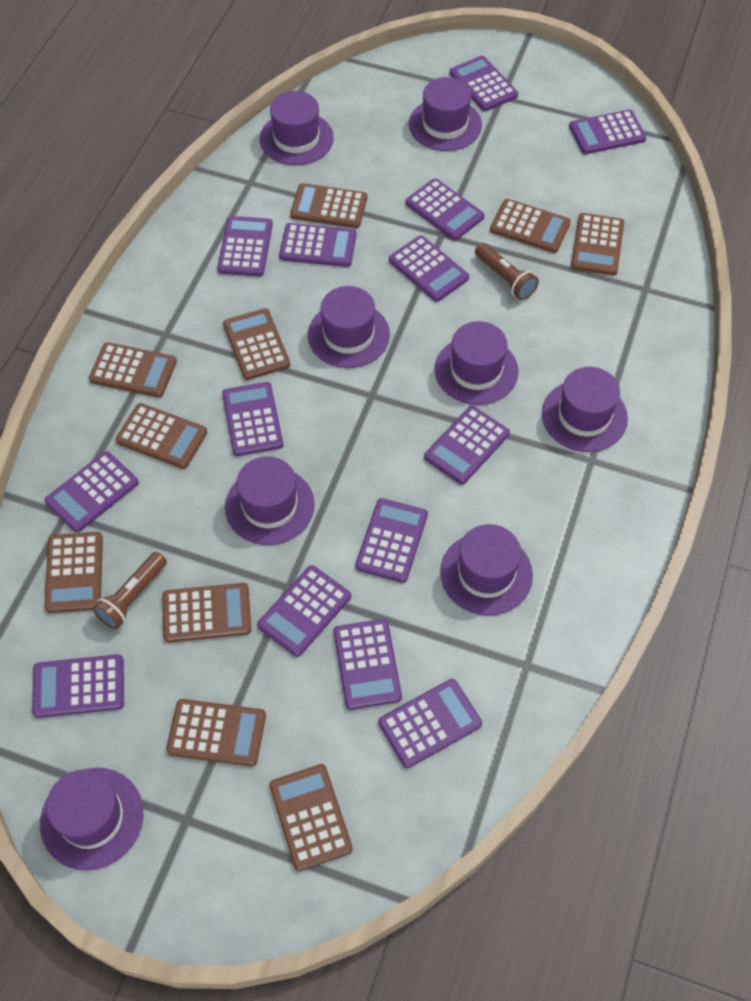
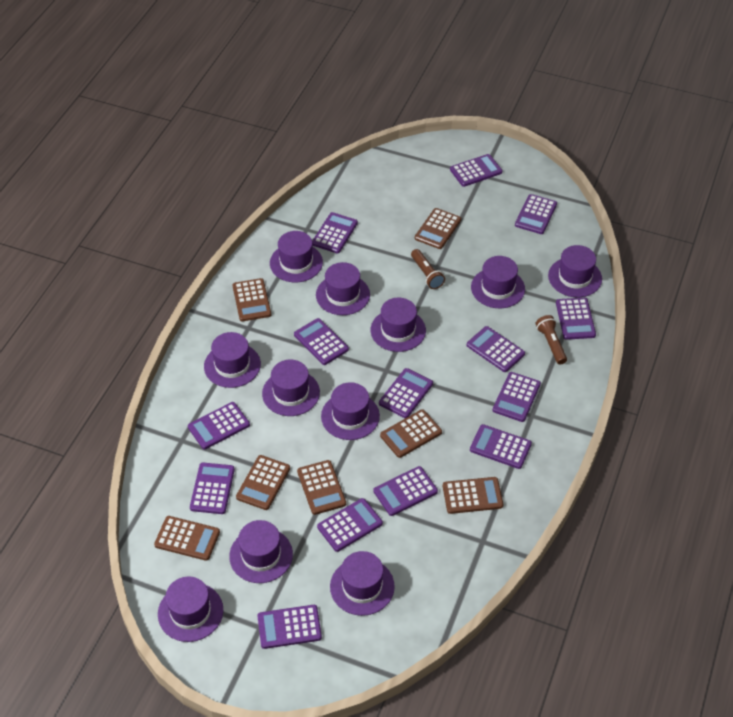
brown calculator: [44,532,103,613] [89,342,177,398] [115,403,208,469] [162,583,251,643] [166,699,266,767] [223,308,290,380] [269,764,353,871] [290,183,367,228] [490,199,571,253] [571,213,624,276] = 10 -> [154,516,220,561] [232,278,271,321] [236,455,290,510] [297,460,346,515] [380,409,442,458] [415,208,461,249] [443,477,503,514] = 7
purple hat: [40,768,144,870] [225,456,315,545] [260,91,334,165] [308,286,390,368] [409,77,482,151] [435,321,518,405] [440,524,533,616] [542,367,628,452] = 8 -> [158,577,223,642] [204,332,261,388] [229,520,293,583] [262,360,320,416] [270,231,323,282] [316,262,370,315] [321,382,380,440] [330,551,395,616] [371,298,426,352] [471,256,525,308] [548,245,602,297] = 11

